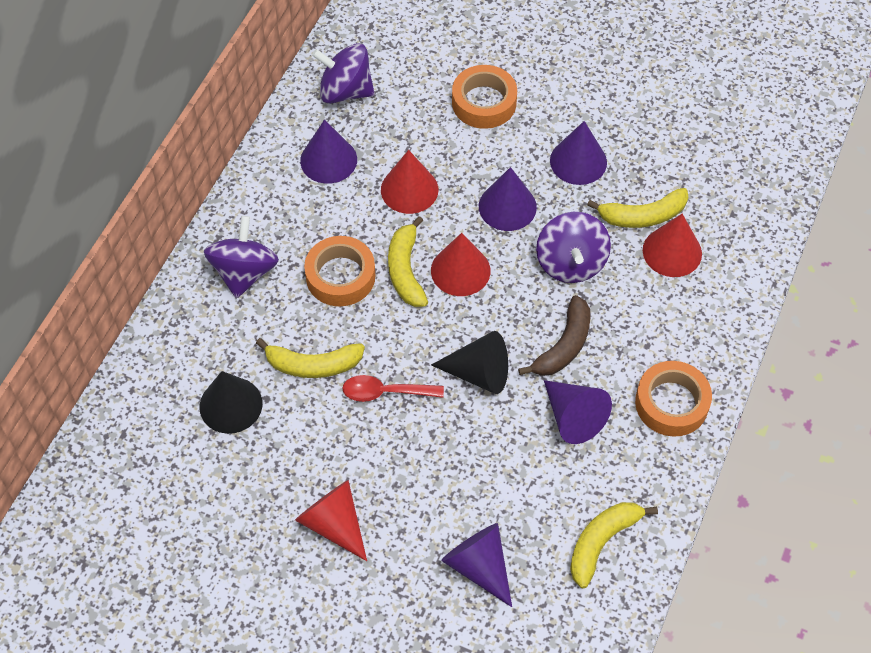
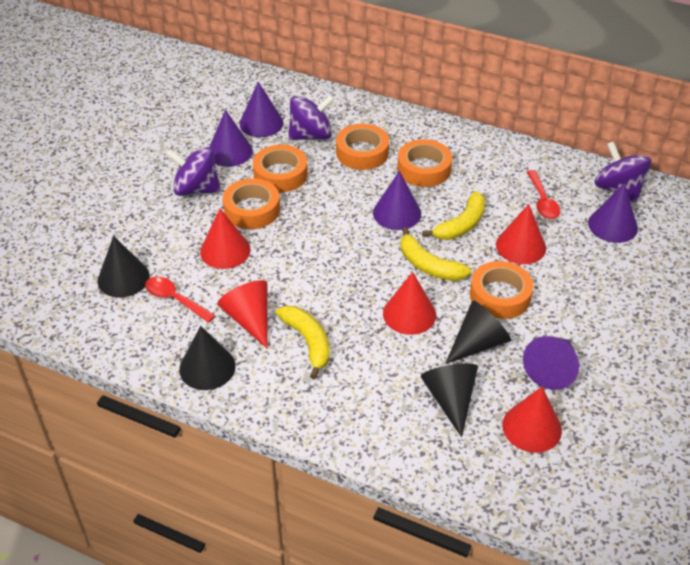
black cone: [200,371,262,434] [431,331,508,394] = 2 -> [97,236,150,298] [179,326,236,390] [420,363,478,437] [445,300,511,364] = 4
brown banana: [518,295,590,376] = 1 -> none = 0
orange tape: [304,236,376,306] [452,65,517,129] [635,361,712,437] = 3 -> [223,178,280,229] [253,145,308,193] [336,124,389,170] [397,139,452,187] [470,261,534,319] = 5
red cone: [295,480,367,561] [381,150,438,214] [431,233,490,296] [643,214,702,277] = 4 -> [200,209,251,269] [217,280,267,348] [383,272,436,335] [496,204,546,264] [503,387,562,453] = 5
red spoon: [342,375,444,402] = 1 -> [145,277,216,323] [527,170,560,219] = 2
yellow banana: [256,338,365,378] [388,216,428,307] [570,502,658,588] [587,188,688,228] = 4 -> [276,306,330,379] [401,227,471,281] [422,191,486,240] = 3

